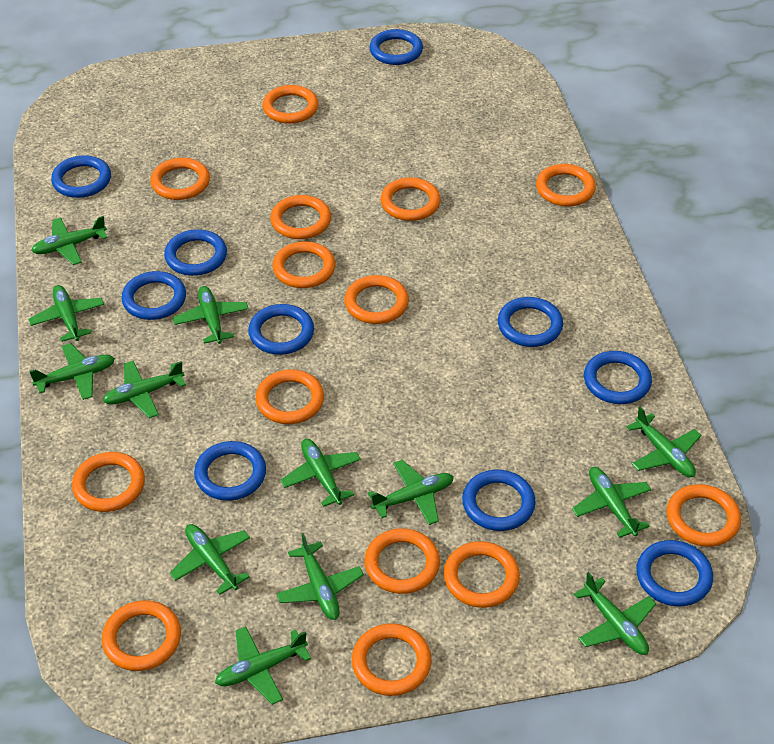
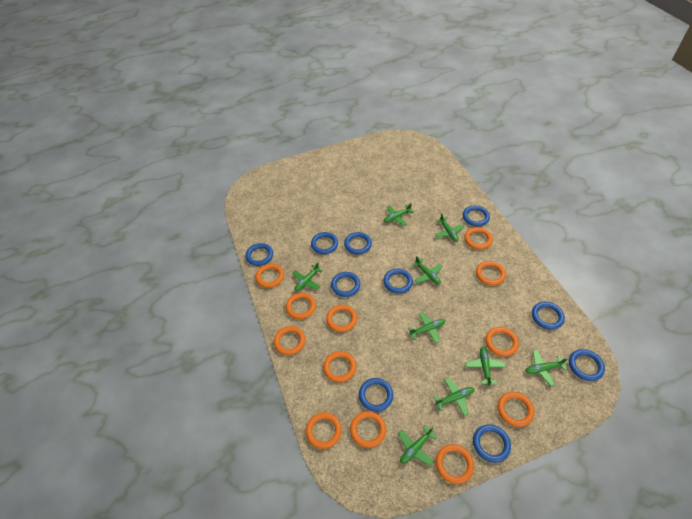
green plane: [28,285,104,342] [29,343,115,400] [31,216,108,265] [102,361,186,418] [170,524,250,595] [173,286,249,344] [215,626,311,705] [276,533,364,620] [281,439,361,507] [368,460,454,525] [572,467,651,538] [574,572,656,655] [627,406,701,477] = 13 -> [293,263,323,291] [384,203,413,226] [398,425,437,466] [408,312,445,343] [412,256,443,285] [433,378,474,416] [434,213,464,242] [466,347,506,386] [525,350,568,386] = 9
orange ring: [72,452,145,512] [102,600,181,671] [150,158,210,200] [255,369,324,424] [263,85,319,124] [270,195,331,239] [273,241,335,288] [344,275,409,324] [352,623,432,696] [364,528,440,594] [381,177,441,221] [443,541,520,608] [536,164,596,207] [667,484,741,547] = 14 -> [256,264,284,288] [274,326,305,355] [286,293,316,319] [306,412,342,449] [323,351,356,382] [326,305,357,332] [350,411,386,448] [436,444,474,484] [464,227,493,250] [476,261,506,286] [485,327,519,357] [498,392,535,427] = 12

